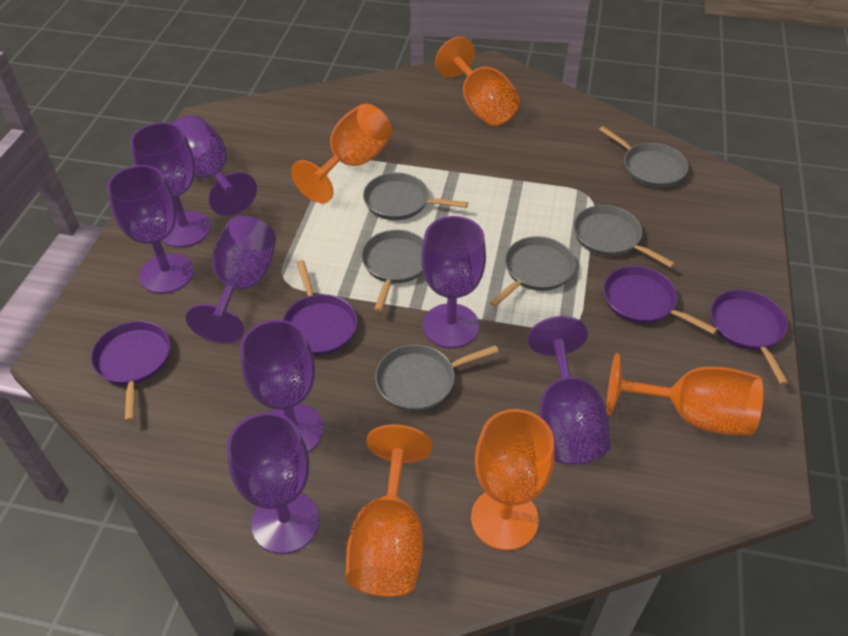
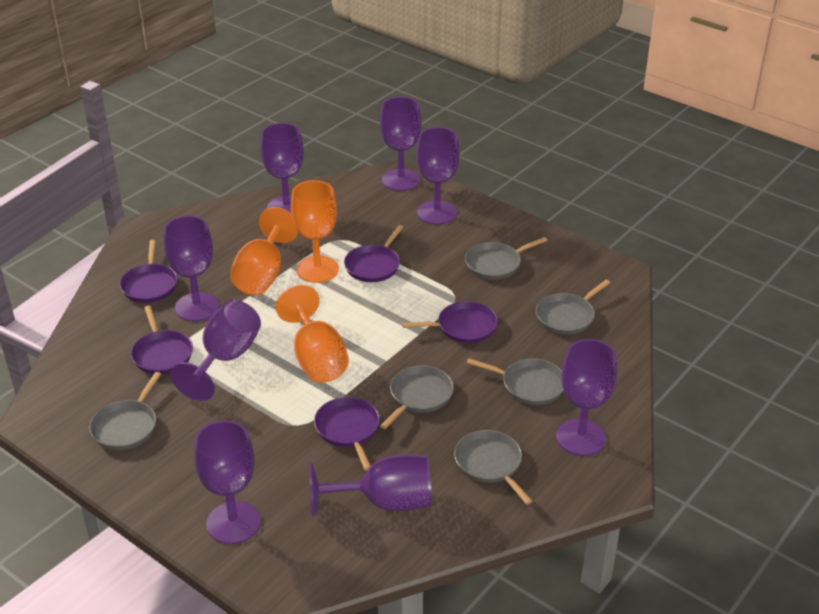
orange goblet: [291,104,392,203] [346,424,432,597] [435,37,520,126] [471,409,555,551] [607,353,763,435] = 5 -> [230,207,298,295] [276,285,349,383] [291,180,339,283] = 3
purple pan: [91,321,170,422] [283,260,357,355] [603,266,717,334] [710,290,789,385] = 4 -> [120,240,178,303] [131,306,193,374] [314,397,380,471] [344,225,403,282] [402,301,498,343] = 5

